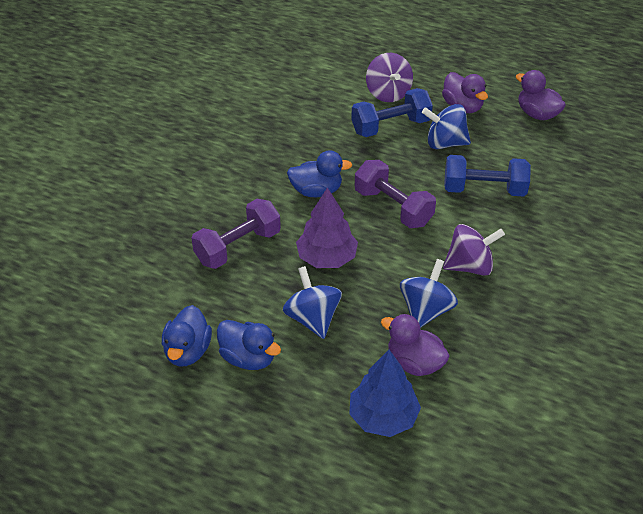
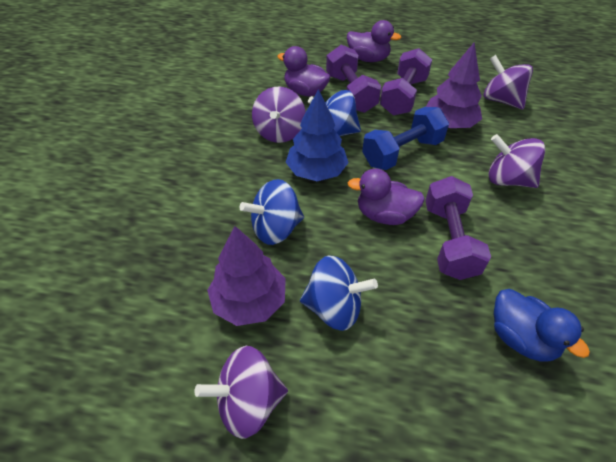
blue duck: [162,305,212,367] [217,320,281,370] [287,150,353,197] = 3 -> [494,289,590,362] = 1
blue dumbbell: [351,88,433,137] [444,155,531,197] = 2 -> [362,107,449,170] = 1
purple dumbbell: [191,199,281,269] [355,160,436,228] = 2 -> [326,44,381,113] [380,48,432,116] [425,176,491,280] = 3
purple spinning top: [366,53,413,102] [443,224,505,276] = 2 -> [195,346,288,439] [252,87,306,143] [484,55,533,109] [488,134,545,188] = 4
purple tree: [296,187,358,268] = 1 -> [207,226,286,326] [426,43,482,128] = 2

